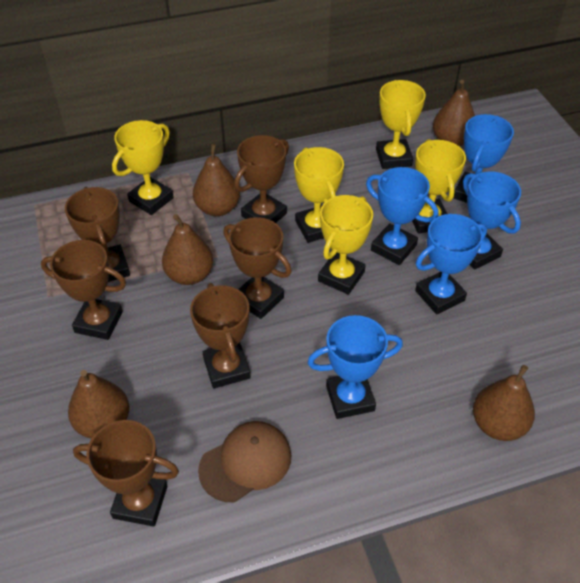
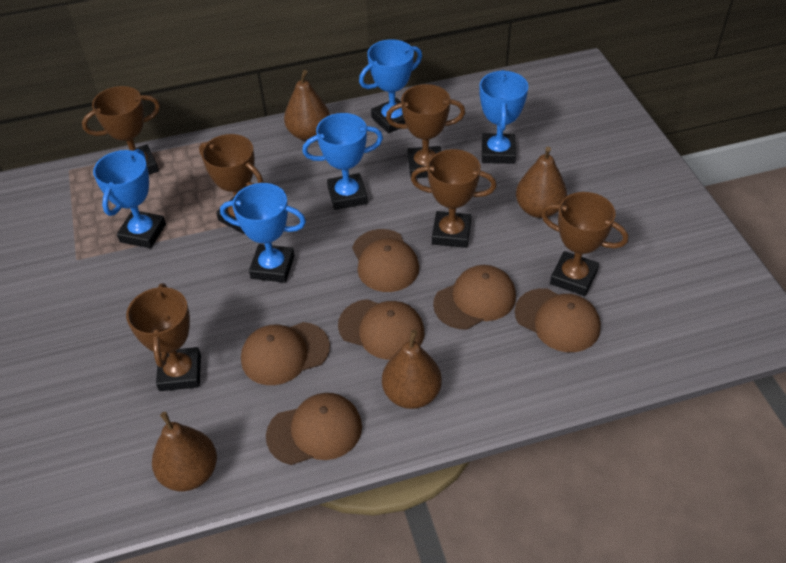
brown cap: [198,421,291,502] = 1 -> [241,322,330,385] [266,393,362,465] [338,299,424,360] [352,229,419,292] [433,265,516,330] [515,288,601,352] = 6
brown pear: [68,370,129,439] [162,214,213,285] [193,144,240,216] [433,80,475,146] [473,365,535,441] = 5 -> [152,412,217,491] [284,70,330,141] [382,329,442,409] [516,146,567,218] = 4
yellow trophy: [112,120,174,215] [294,147,344,243] [318,195,373,295] [376,80,426,169] [412,139,466,234] = 5 -> none = 0

